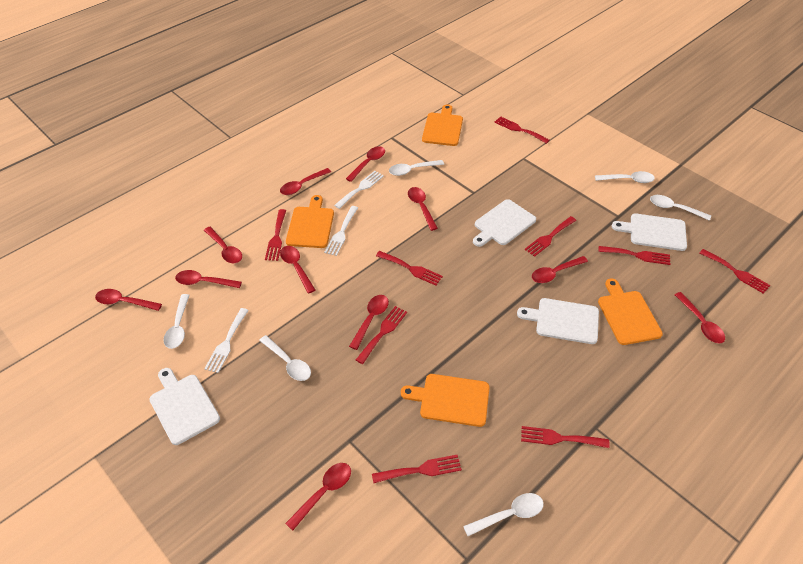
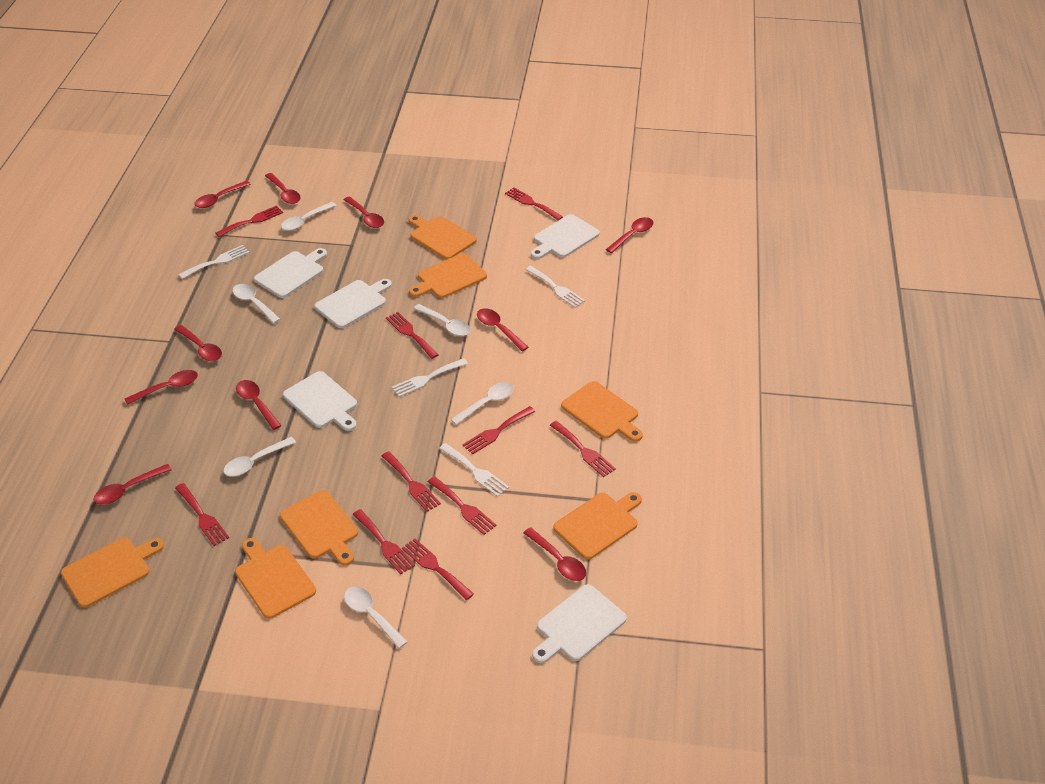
orange cutting board: [286,195,334,248] [401,374,490,427] [422,104,463,146] [598,279,663,345] = 4 -> [61,537,164,608] [235,538,316,619] [280,490,358,565] [409,215,477,259] [409,253,487,298] [553,492,642,559] [561,381,643,442] = 7
red fork: [265,209,286,261] [356,306,407,364] [372,455,462,483] [376,251,443,286] [494,116,550,144] [521,426,610,448] [525,216,576,257] [598,246,670,265] [700,249,771,294] = 9 -> [175,483,229,546] [216,205,283,237] [352,509,415,575] [382,451,441,512] [386,312,439,359] [402,538,474,600] [428,476,497,535] [462,406,535,455] [505,187,563,220] [550,421,616,477] = 10
red spoon: [95,289,162,311] [175,270,242,288] [204,227,242,263] [280,168,331,195] [280,246,315,293] [285,463,351,531] [346,146,385,182] [349,295,389,350] [408,187,438,231] [532,256,588,283] [675,292,725,344] = 11 -> [93,464,172,505] [124,370,198,405] [174,325,222,361] [194,181,251,208] [236,380,282,430] [265,173,301,204] [344,196,384,228] [477,308,529,351] [523,527,586,581] [606,217,653,253] = 10
white cutting board: [149,368,220,445] [473,199,536,247] [517,298,599,344] [612,214,687,251] = 4 -> [254,248,327,298] [283,371,357,431] [315,279,392,328] [531,214,600,259] [532,584,627,663] = 5
white fork: [204,308,249,373] [324,206,358,256] [334,171,384,209] = 3 -> [178,245,249,279] [392,358,468,397] [439,443,509,497] [525,266,585,308] = 4

